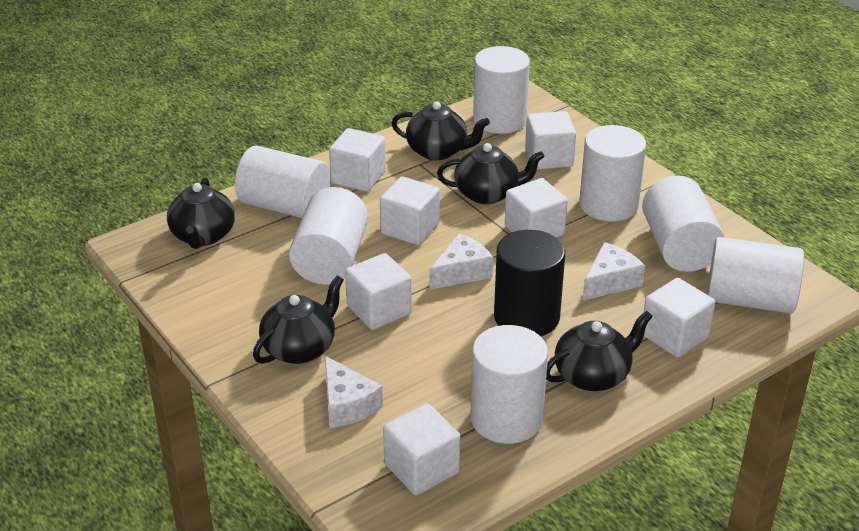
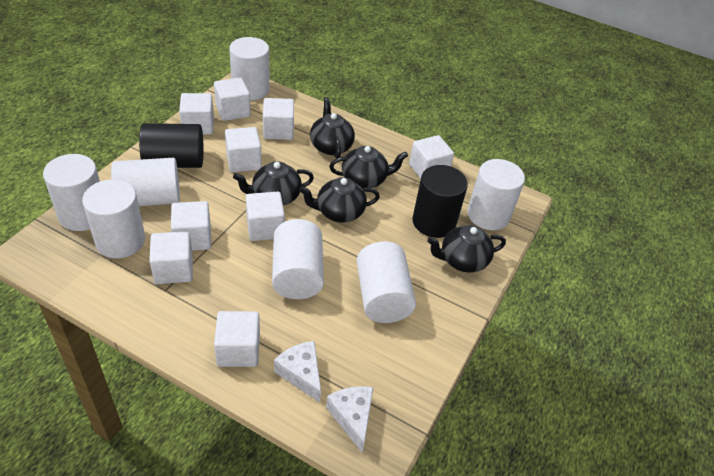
black cylinder: [494,230,565,336] = 1 -> [139,123,204,168] [412,165,468,238] = 2
white cheese: [325,356,383,428] [430,233,493,289] [582,242,645,301] = 3 -> [274,341,321,403] [326,386,374,453] = 2
white cube: [329,128,386,192] [345,253,412,330] [380,176,440,245] [383,403,460,495] [505,178,568,238] [525,111,576,170] [644,278,715,358] = 7 -> [149,231,193,284] [171,201,211,251] [179,93,214,135] [214,77,250,121] [214,311,260,367] [225,127,262,172] [246,192,285,241] [263,98,294,140] [409,135,454,179] = 9

